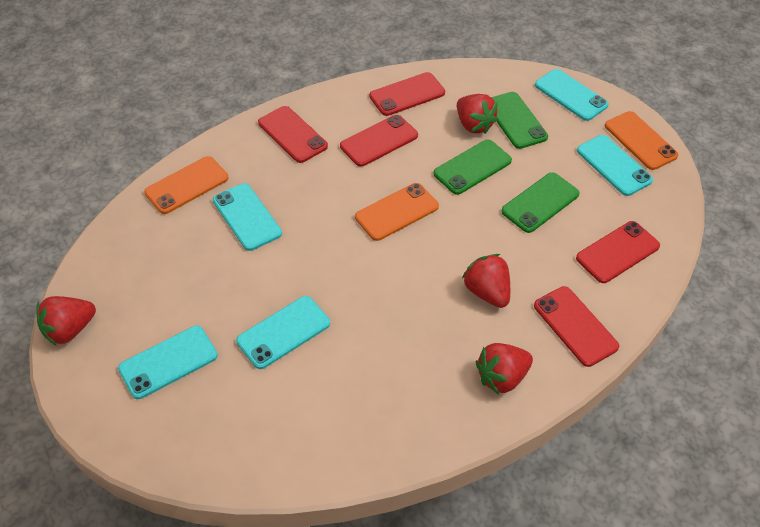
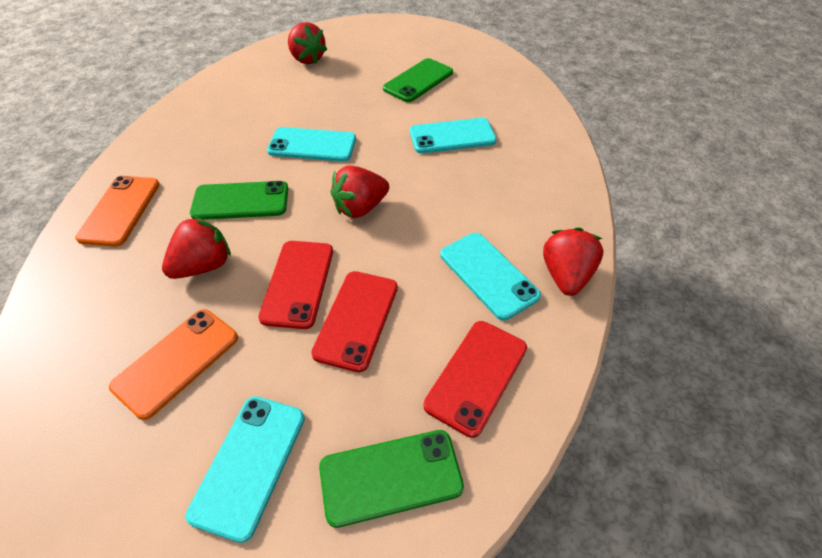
orange phone: [144,156,229,214] [355,183,439,241] [605,111,679,170] = 3 -> [75,176,160,247] [109,309,238,420] = 2
red phone: [258,106,328,163] [340,115,418,167] [369,72,445,116] [534,286,619,367] [576,221,660,283] = 5 -> [258,241,333,329] [311,271,398,372] [424,321,527,438] = 3
turquoise phone: [118,326,218,399] [213,183,282,251] [236,296,330,369] [535,69,609,121] [577,135,653,196] = 5 -> [186,396,305,543] [267,127,356,162] [410,118,497,154] [440,233,541,320] = 4

